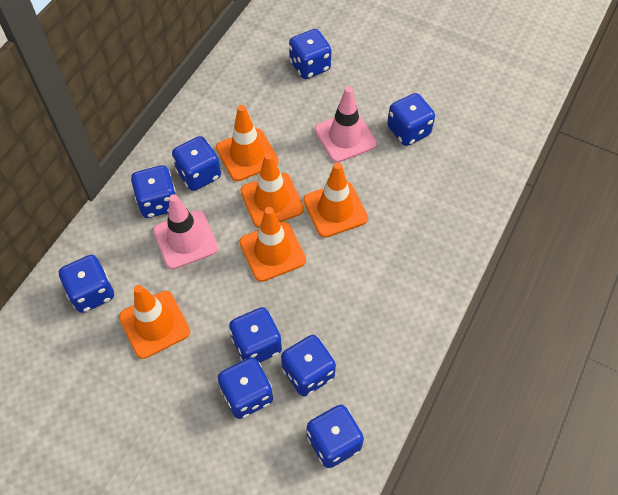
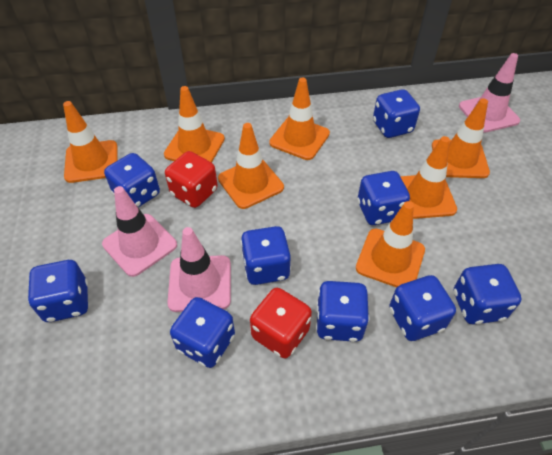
orange traffic cone: [119,285,190,359] [216,105,279,181] [239,207,306,282] [241,153,304,228] [303,162,368,238] = 5 -> [63,101,118,183] [164,86,225,162] [218,123,284,209] [269,78,330,160] [356,201,425,287] [400,136,457,219] [432,98,490,178] = 7
pink traffic cone: [153,194,218,269] [315,86,377,163] = 2 -> [102,186,177,277] [167,227,231,312] [459,53,520,133] = 3
red dice: none = 0 -> [165,151,218,208] [250,288,312,358] = 2

